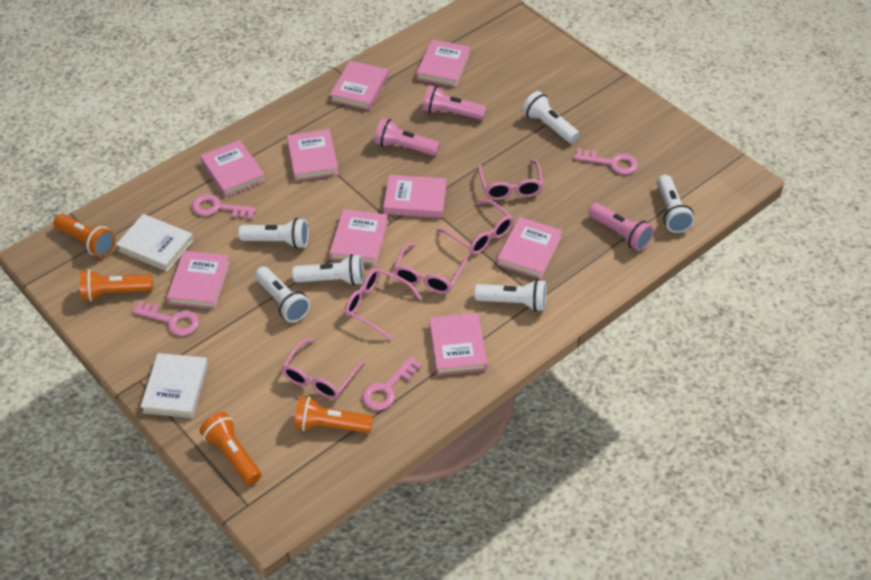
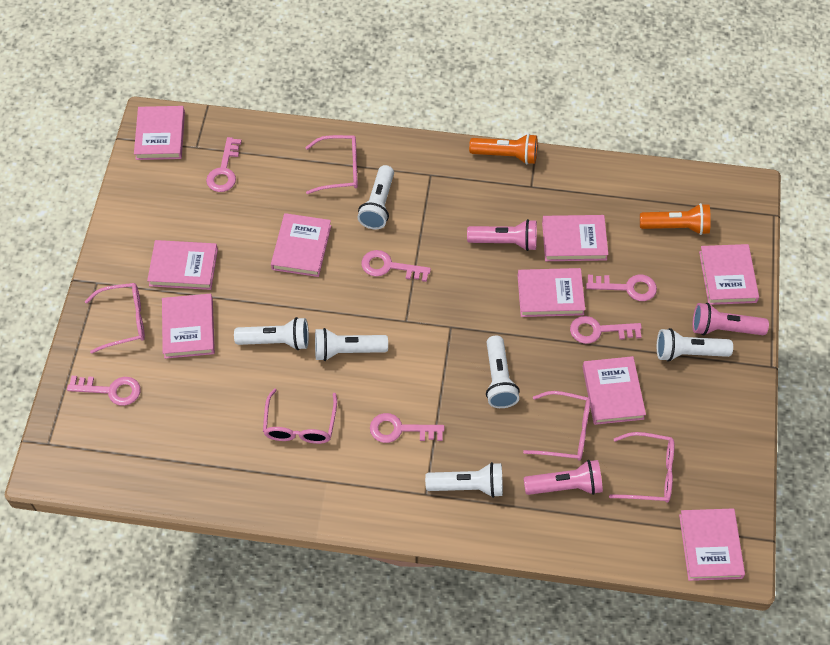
orange flashlight: [53,214,115,257] [80,269,153,301] [200,412,261,485] [294,397,373,433] = 4 -> [469,134,537,164] [640,203,711,235] = 2
pink key: [132,300,199,336] [192,194,256,219] [362,356,422,410] [574,148,638,175] = 4 -> [67,376,140,406] [206,137,242,192] [362,250,431,282] [370,413,444,443] [570,316,642,344] [586,274,657,301] = 6
white book: [116,214,194,272] [140,353,208,418] = 2 -> none = 0

